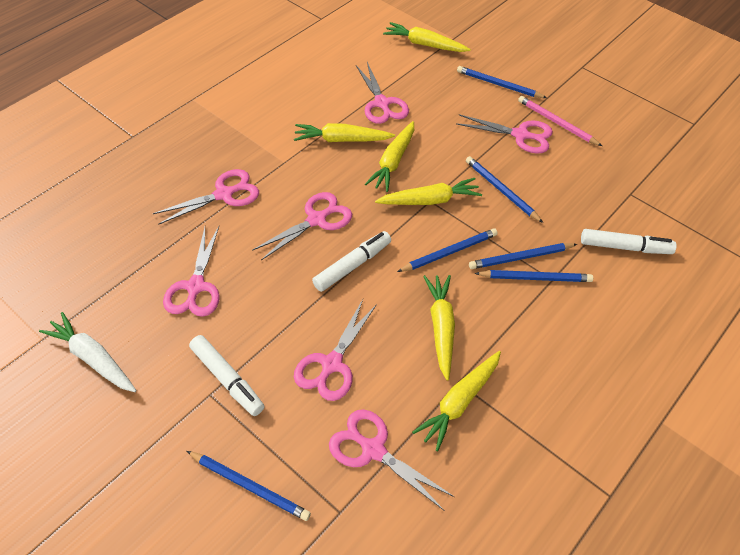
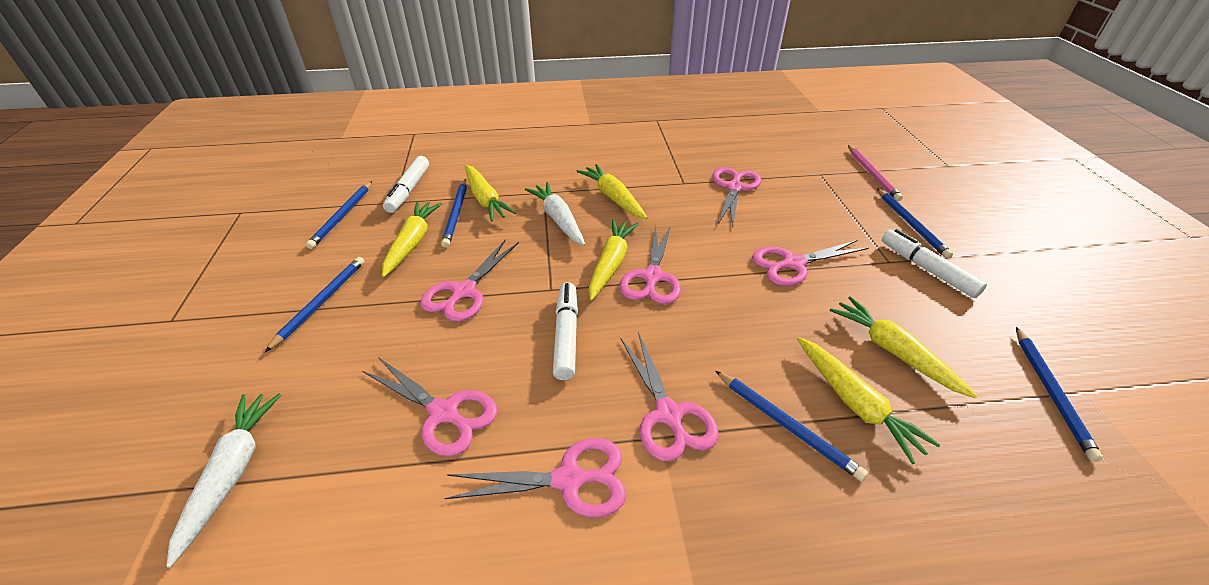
white carrot: [39,312,137,392] = 1 -> [166,394,281,568] [525,182,585,246] = 2

